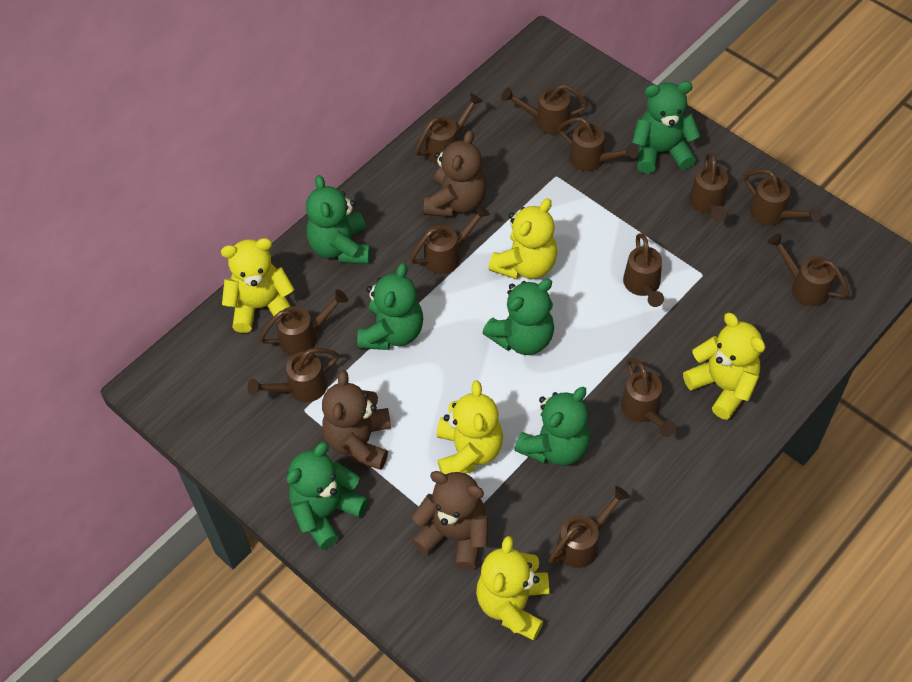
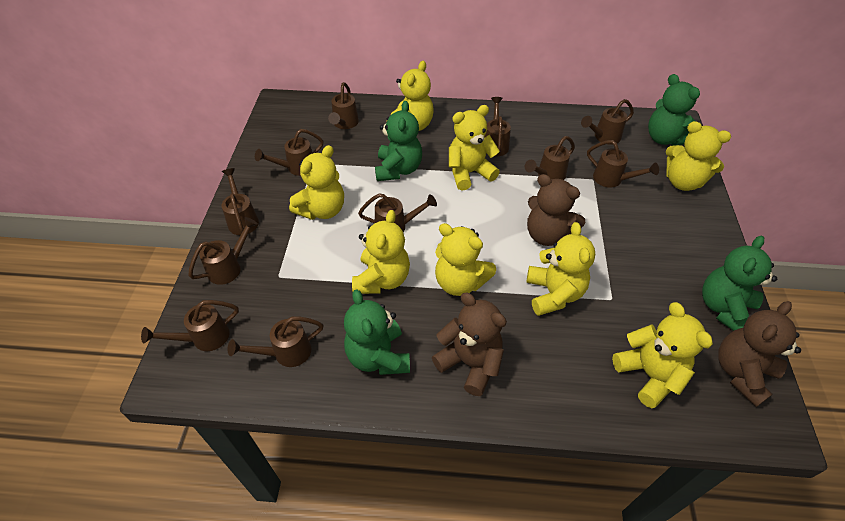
brown watering can: [248,348,339,402] [259,289,348,356] [410,204,490,274] [415,93,483,163] [501,84,589,135] [548,486,630,568] [558,117,638,171] [621,358,676,437] [623,233,664,307] [689,153,728,221] [744,169,822,226] [767,233,849,306] = 12 -> [141,300,239,351] [188,217,258,285] [222,168,259,235] [228,316,323,367] [255,129,323,176] [328,82,359,129] [358,193,437,233] [484,97,511,156] [525,136,575,180] [581,99,634,145] [587,140,659,188] = 11
green teddy bear: [287,442,368,549] [306,175,371,264] [357,263,423,350] [482,279,554,355] [514,387,590,466] [632,81,701,174] = 6 -> [344,289,410,375] [375,101,422,181] [648,74,700,146] [702,235,777,331] = 4
yellow teddy bear: [221,238,294,333] [437,381,503,474] [476,536,549,641] [488,198,558,279] [683,313,765,420] = 5 -> [289,145,344,220] [352,210,410,294] [391,61,433,131] [435,223,496,296] [449,105,500,191] [527,222,595,316] [612,302,713,408] [666,121,731,191] = 8

